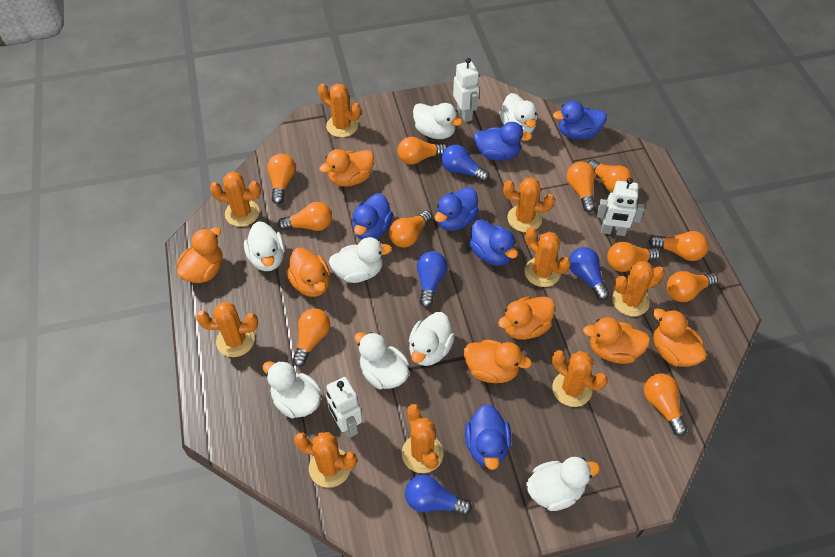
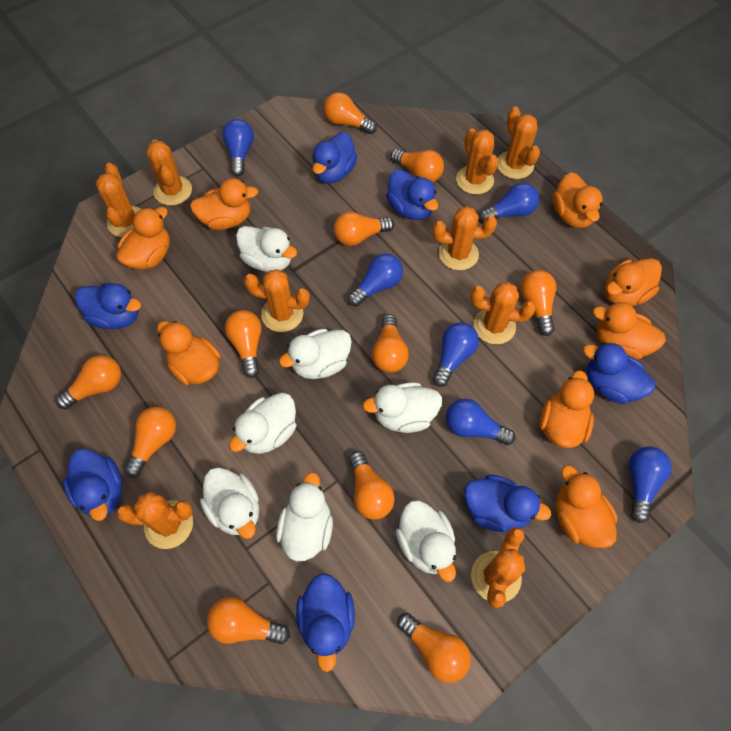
blue duck: [352,193,393,240] [435,187,479,231] [465,404,511,470] [469,220,518,266] [474,122,532,161] [553,101,607,140] = 6 -> [63,449,122,521] [75,283,141,329] [296,573,355,672] [312,132,358,183] [386,169,438,220] [464,475,551,532] [583,342,655,404] = 7
blue light bulb: [405,475,472,515] [417,251,447,307] [441,145,490,182] [569,247,610,300] = 4 -> [222,119,254,176] [348,253,403,307] [433,322,479,387] [446,399,515,445] [479,183,539,222] [629,446,672,523] = 6
orange duck: [177,227,223,283] [286,248,330,297] [319,149,374,187] [464,340,532,383] [498,297,555,340] [583,317,650,364] [653,308,707,367] = 7 -> [116,207,170,270] [157,321,221,385] [190,178,258,230] [540,371,594,448] [552,172,603,228] [556,465,618,548] [593,302,666,360] [605,258,662,306] = 8
white duck: [244,221,285,271] [262,360,321,418] [329,237,392,283] [354,332,409,389] [409,312,455,366] [413,103,462,139] [499,93,537,133] [526,457,600,511] = 8 -> [200,467,259,539] [229,393,297,454] [236,226,297,272] [276,472,333,561] [279,329,352,379] [363,382,442,433] [396,500,456,582] = 7
white robot: [326,377,363,438] [453,58,479,122] [596,178,645,236] = 3 -> none = 0

